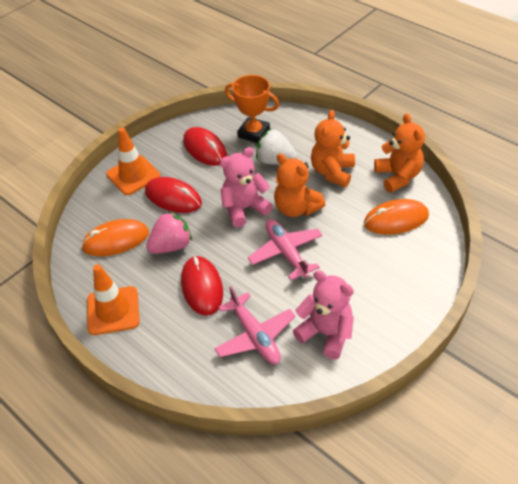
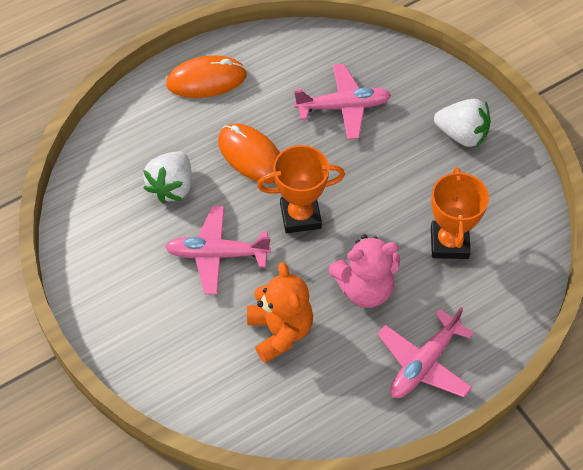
orange teddy bear: [274,153,326,217] [311,110,355,187] [374,113,425,193] = 3 -> [247,262,313,363] = 1
orange traffic cone: [87,264,140,335] [106,128,161,195] = 2 -> none = 0
orange trophy: [225,75,279,143] = 1 -> [257,145,345,233] [431,167,489,259] = 2
pink plane: [214,286,296,364] [248,219,323,280] = 2 -> [165,206,271,295] [294,64,391,140] [377,307,474,398] = 3
pink strawberry: [146,211,192,254] = 1 -> none = 0
pink teddy bear: [220,147,273,227] [293,270,354,359] = 2 -> [329,235,400,308] = 1
red mouse: [145,177,202,213] [181,256,223,316] [183,127,227,166] = 3 -> none = 0
white strawberry: [256,129,297,164] = 1 -> [143,151,192,203] [434,99,491,148] = 2

